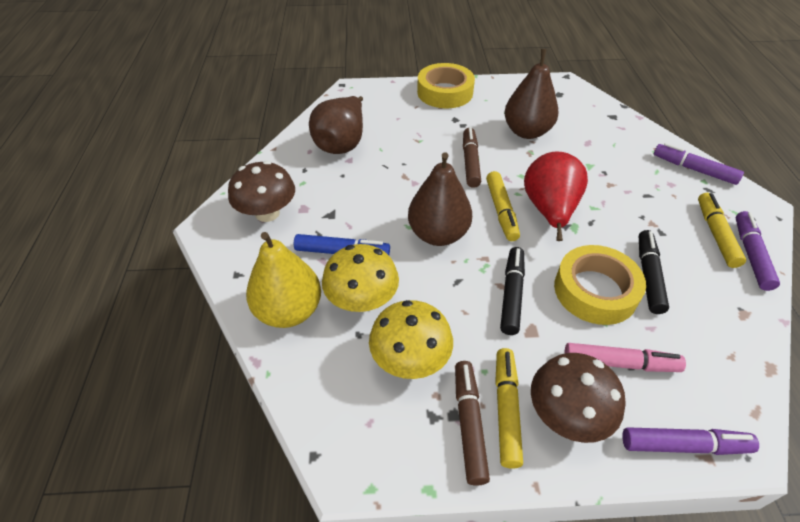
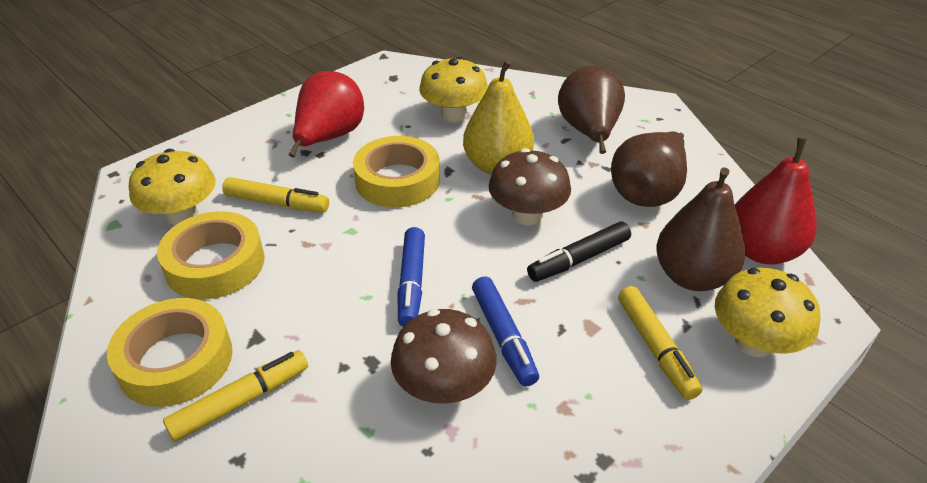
black marker: [500,247,525,335] [639,230,669,314] = 2 -> [527,222,631,282] = 1
blue marker: [294,234,390,255] = 1 -> [398,227,425,327] [472,276,539,387] = 2
brown marker: [455,361,490,486] [463,127,481,188] = 2 -> none = 0
pink marker: [564,343,686,372] = 1 -> none = 0
purple marker: [622,427,759,455] [654,143,744,185] [736,211,780,291] = 3 -> none = 0
red pear: [524,151,588,241] = 1 -> [289,71,364,157] [735,138,817,265] = 2
yellow mushroom: [322,244,399,312] [369,300,453,379] = 2 -> [129,149,215,225] [419,57,488,122] [715,268,820,357] = 3
yellow tape: [417,63,475,108] [554,245,646,325] = 2 -> [107,298,232,407] [157,211,264,299] [353,136,440,208] = 3

